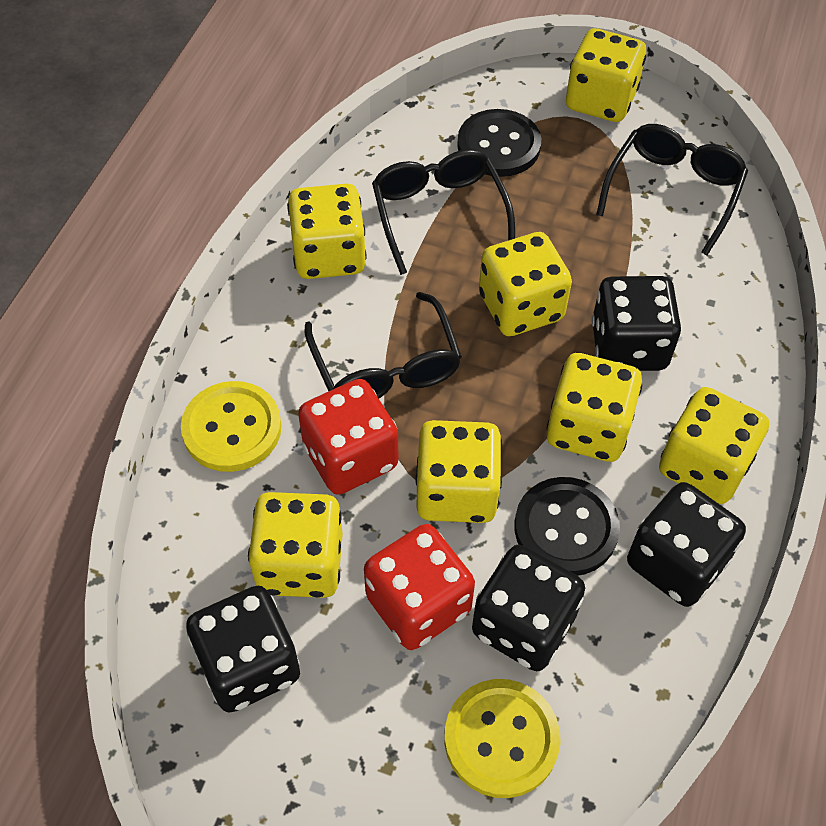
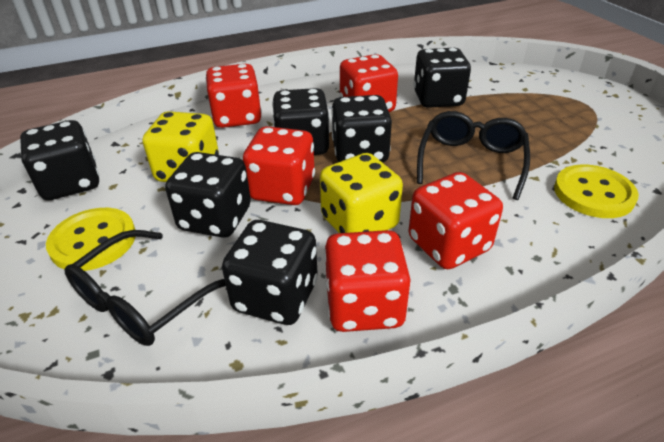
black button: [457,109,541,177] [515,477,620,576] = 2 -> none = 0
black dice: [186,586,300,712] [472,545,585,671] [592,276,681,371] [627,482,746,607] = 4 -> [20,120,99,200] [165,152,251,238] [222,220,318,325] [272,88,329,155] [331,95,392,162] [414,48,471,108] = 6
black glasses: [304,292,462,398] [372,149,515,275] [596,124,748,255] = 3 -> [65,230,226,346] [417,111,530,200] = 2
red dice: [298,379,398,495] [364,524,475,650] = 2 -> [206,64,262,128] [243,126,315,205] [324,230,411,332] [340,54,398,112] [409,172,503,269] = 5
yellow dice: [248,492,343,598] [287,184,366,279] [415,420,502,523] [479,232,572,336] [546,353,642,462] [566,28,646,122] [659,387,769,504] = 7 -> [143,111,219,182] [320,153,403,233] = 2

